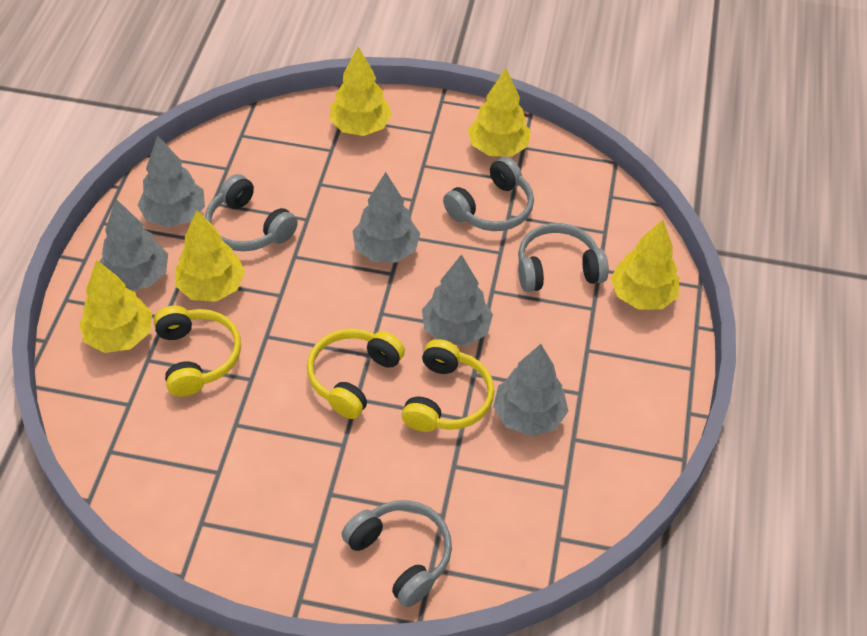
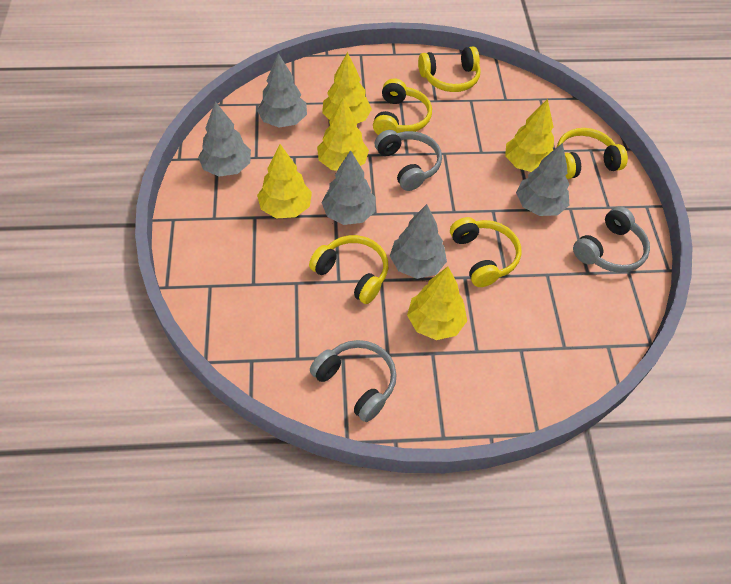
grey headphones: [205,174,298,251] [341,500,452,607] [443,157,534,231] [518,223,609,292] = 4 -> [310,340,397,422] [375,130,442,191] [573,206,650,273] = 3
yellow headphones: [154,306,241,397] [307,328,405,419] [402,339,494,432] = 3 -> [309,235,388,304] [373,78,432,135] [418,47,481,92] [450,217,521,287] [557,128,628,179] = 5

